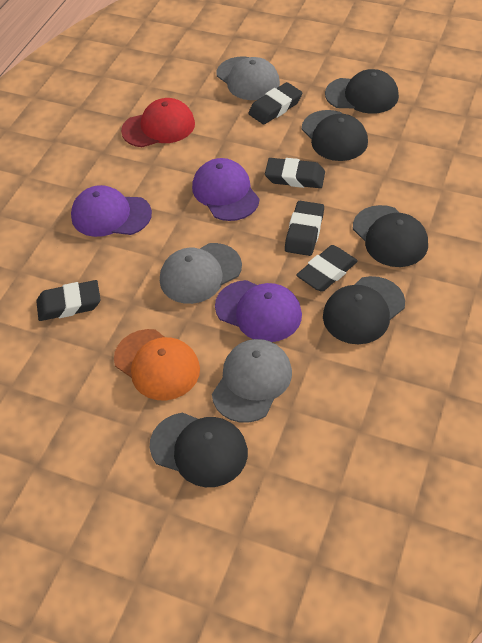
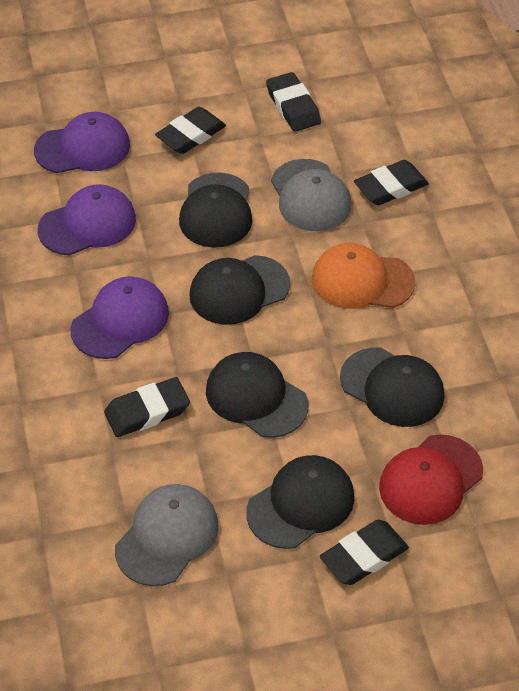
grey cap: [160,243,242,304] [212,339,292,423] [217,56,280,100] = 3 -> [115,484,219,586] [271,159,351,231] = 2

